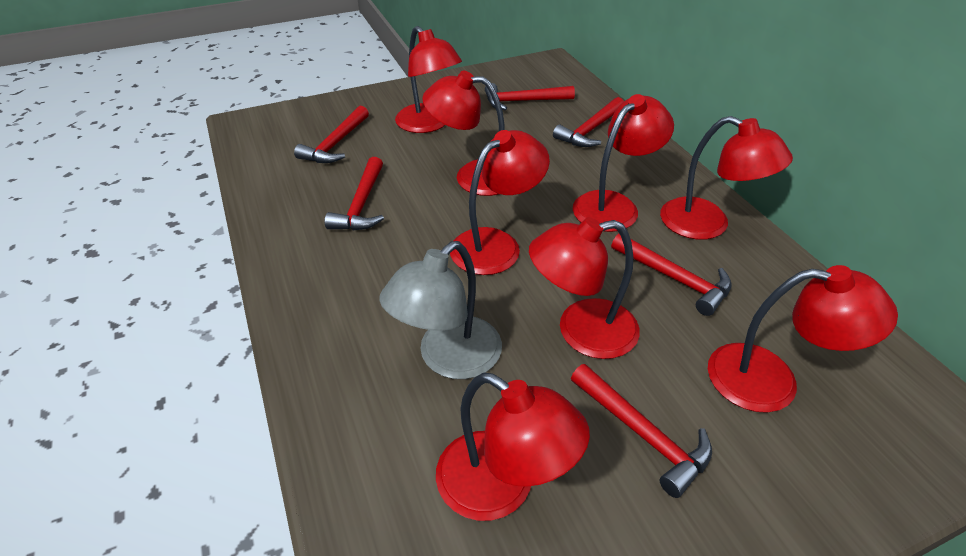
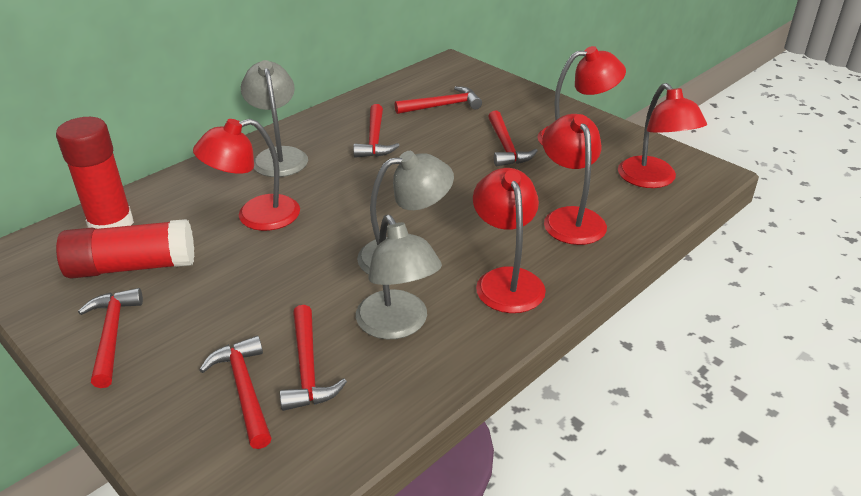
grey lamp: [380,241,502,379] = 1 -> [241,60,308,177] [356,215,442,339] [357,151,454,275] = 3
red glue stick: none = 0 -> [56,117,134,229] [56,219,194,279] = 2
red lamp: [395,26,462,133] [422,71,505,196] [436,372,590,521] [450,130,550,275] [529,217,640,359] [573,94,674,232] [660,116,793,240] [708,265,898,413] = 8 -> [193,119,300,231] [473,168,546,313] [537,46,626,146] [542,114,607,245] [618,83,707,188] = 5

